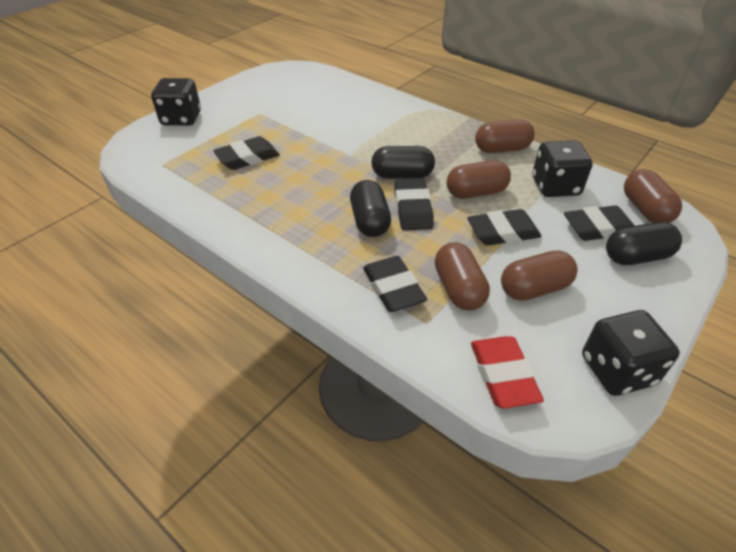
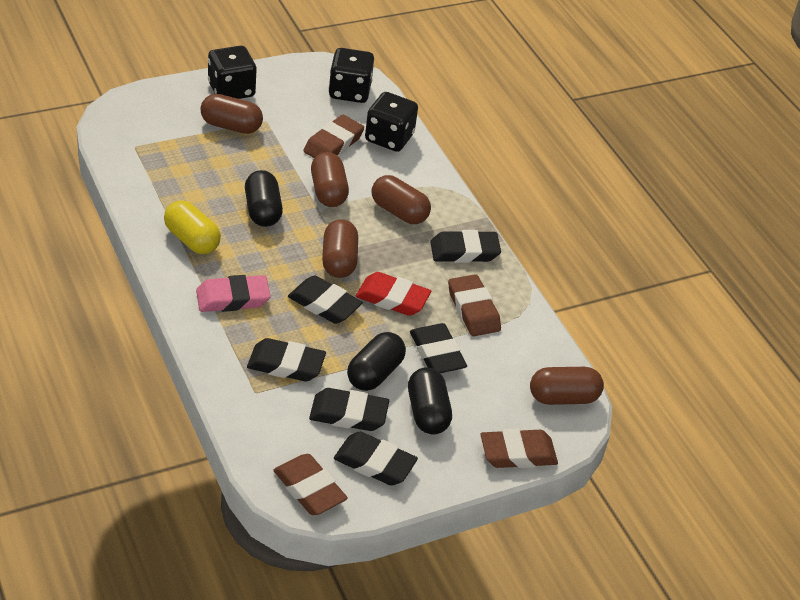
black eraser: [213,136,280,170] [363,256,427,312] [394,178,434,231] [467,209,542,246] [564,205,635,241] = 5 -> [247,338,326,382] [288,275,363,324] [309,388,389,431] [334,432,418,486] [410,323,467,373] [430,230,501,263] = 6
brown eraser: none = 0 -> [273,454,348,515] [303,115,364,158] [448,274,501,336] [481,429,558,468] = 4
pink eraser: none = 0 -> [196,275,271,312] = 1
yellow capsule: none = 0 -> [164,201,221,254] = 1

